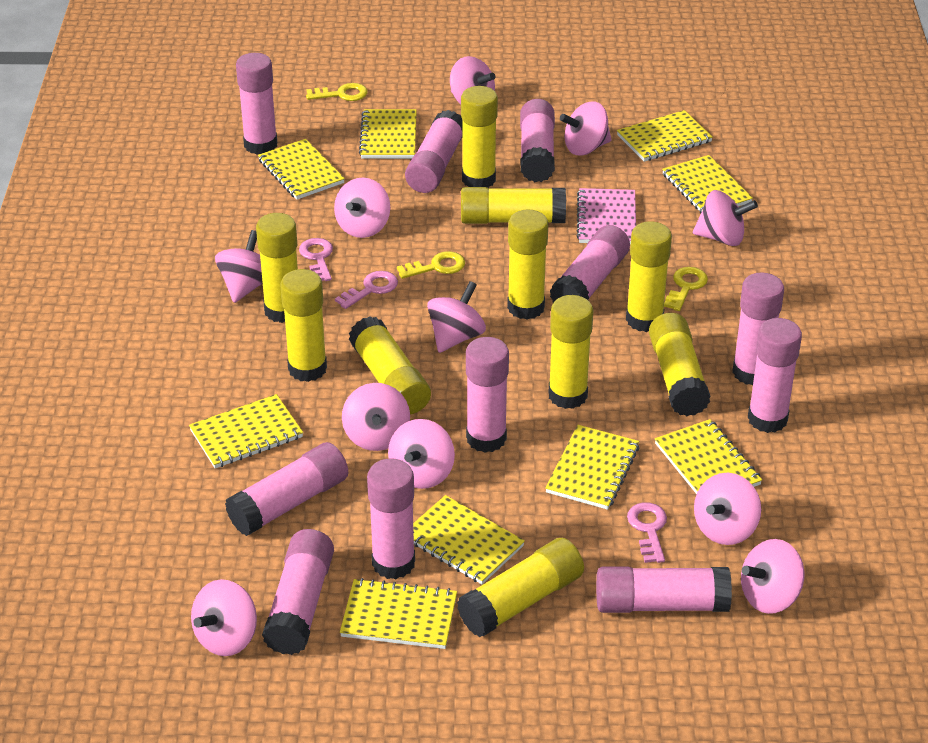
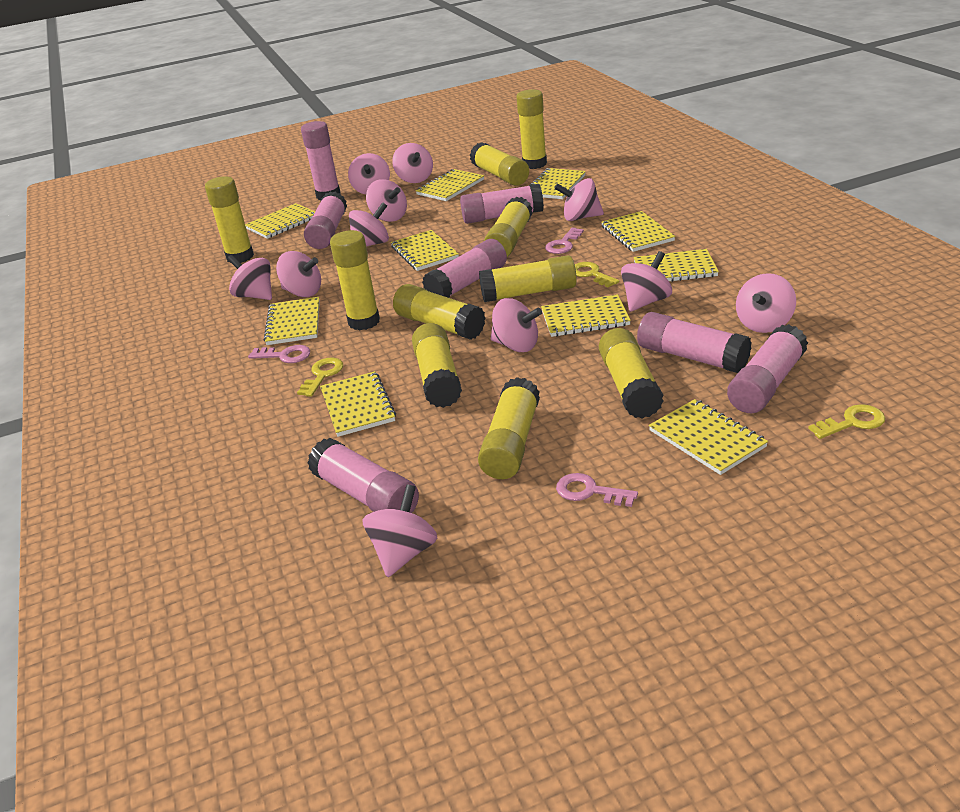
pink glue stick: [225,442,348,536] [236,53,277,155] [262,529,334,655] [367,458,415,579] [405,110,463,193] [466,337,509,453] [520,99,555,182] [550,225,630,303] [596,566,732,613] [732,272,784,385] [748,318,802,433] = 11 -> [301,121,341,200] [304,192,347,249] [307,438,419,513] [422,239,507,298] [460,184,544,224] [637,312,752,373] [727,324,808,413] = 7
pink notebook: [577,188,636,245] = 1 -> none = 0
yellow notebook: [189,394,303,468] [258,139,345,200] [340,578,457,649] [359,109,417,159] [413,495,525,584] [545,425,639,510] [617,110,713,162] [655,419,762,494] [662,155,753,214] = 9 -> [245,203,315,239] [264,297,320,345] [320,371,396,437] [391,230,459,271] [416,169,484,201] [530,168,586,199] [541,294,631,337] [601,211,676,252] [634,249,719,282] [649,399,768,475] = 10

